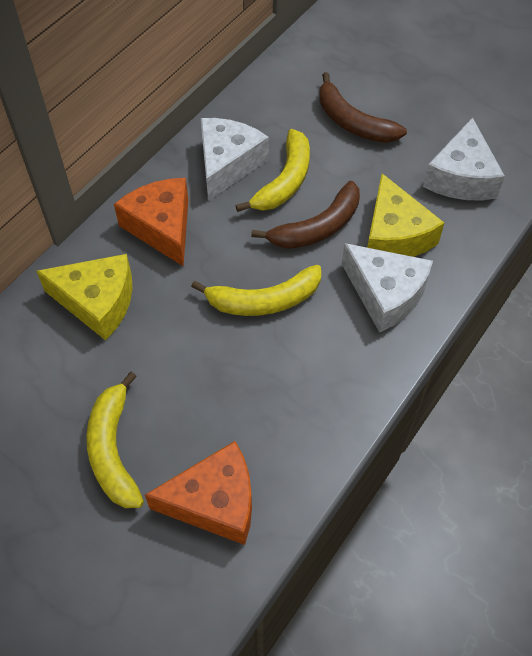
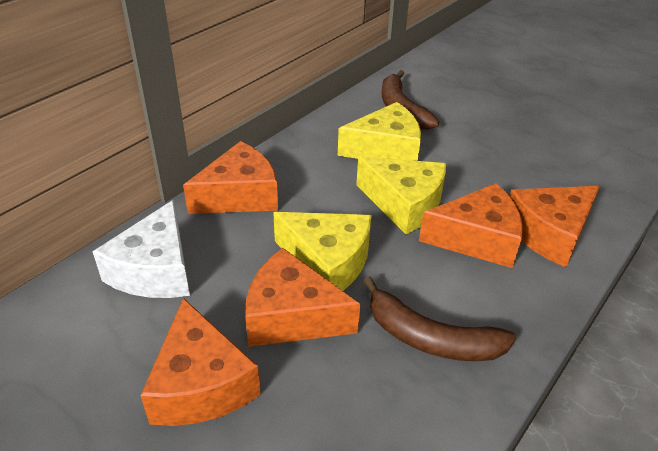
orange cheese: [114,178,188,267] [145,441,252,545] = 2 -> [141,298,261,426] [183,141,278,214] [245,248,360,347] [419,183,523,268] [510,186,600,267] = 5
white cheese: [201,118,269,201] [342,243,433,332] [423,117,505,200] = 3 -> [93,200,190,298] = 1
yellow banana: [87,372,144,508] [191,265,321,316] [235,129,310,212] = 3 -> none = 0
yellow cheese: [36,254,133,341] [367,174,444,257] = 2 -> [273,212,371,291] [338,102,421,161] [356,157,446,234] = 3

